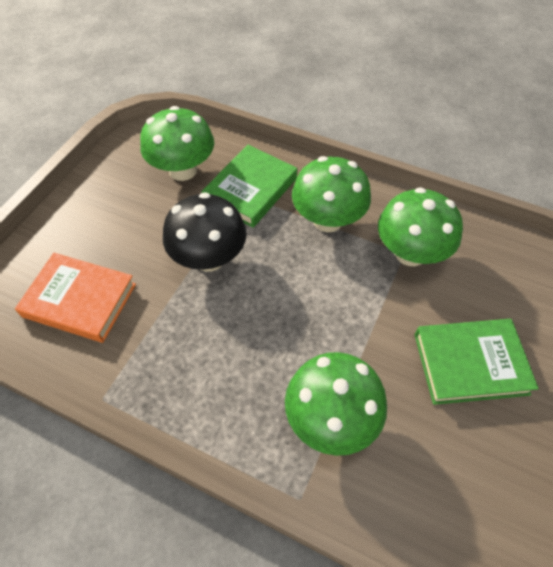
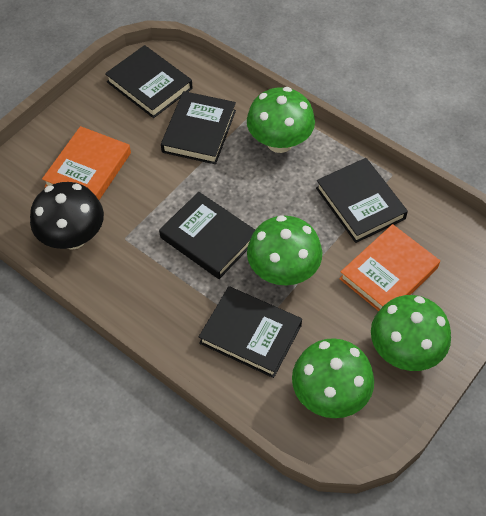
black book: none = 0 -> [105,45,193,118] [159,192,255,279] [161,91,236,164] [199,286,302,378] [316,158,408,243] = 5
green book: [201,145,297,228] [415,319,539,405] = 2 -> none = 0
orange book: [15,253,136,343] = 1 -> [42,126,131,200] [339,224,440,311] = 2

